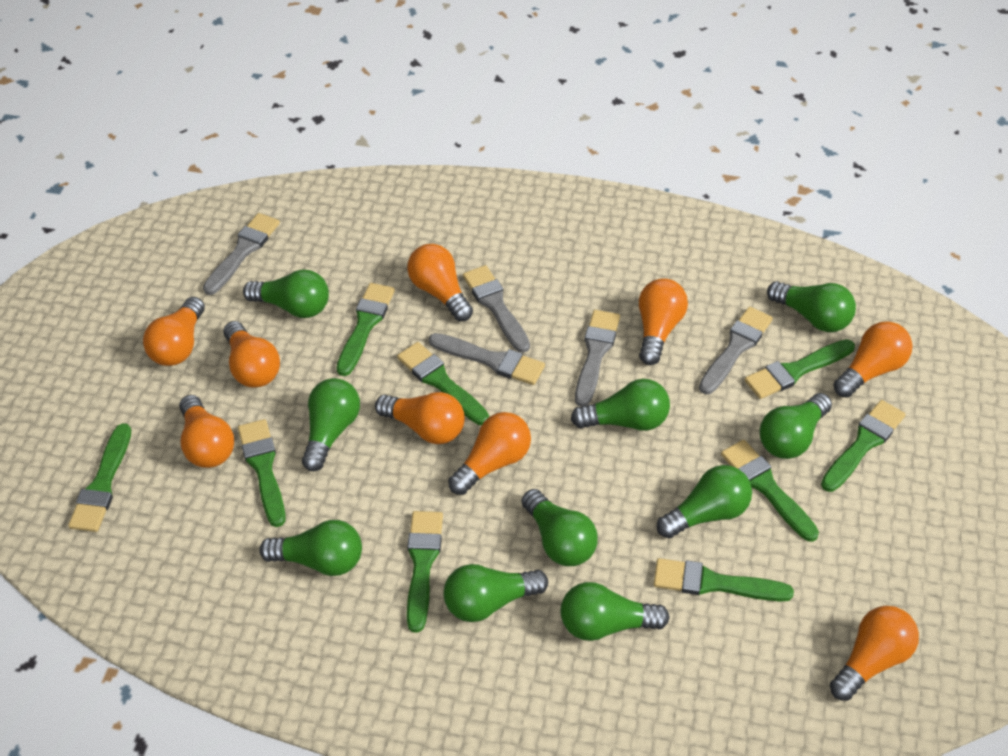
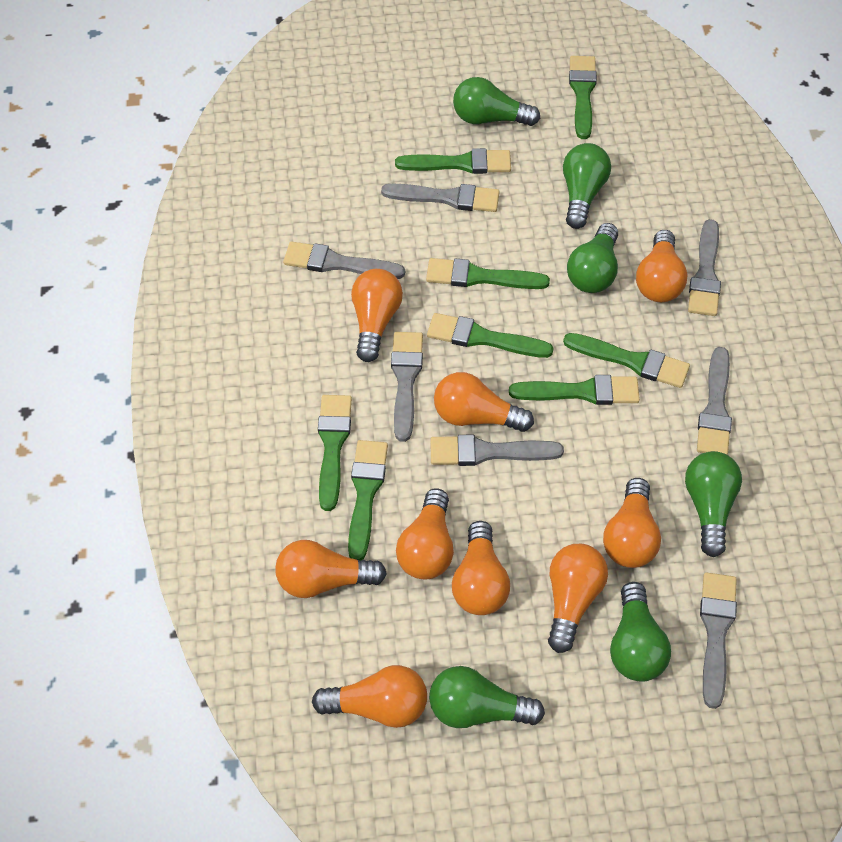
green brush: [68,423,131,532] [238,419,286,527] [336,283,395,376] [397,342,489,425] [407,511,443,633] [654,558,794,602] [721,440,819,542] [745,339,855,399] [821,400,906,492] = 9 -> [318,395,352,511] [348,440,388,561] [395,148,511,174] [426,258,550,289] [427,313,554,358] [509,375,640,405] [563,333,690,388] [569,56,597,139] = 8
green light bulb: [243,270,329,318] [259,520,362,576] [302,378,360,471] [444,564,548,622] [522,489,598,566] [560,582,670,641] [571,379,670,431] [657,465,752,538] [760,393,832,459] [767,281,856,332] = 10 -> [429,666,545,728] [453,77,540,126] [563,143,611,229] [567,223,618,293] [610,582,671,682] [685,451,742,557] = 6
grey brush: [203,213,280,295] [428,333,545,385] [463,265,530,353] [575,310,620,407] [699,307,773,395] = 5 -> [283,241,405,279] [381,184,500,212] [391,332,423,442] [430,435,564,466] [688,219,721,316] [697,347,732,455] [700,572,737,709] = 7

